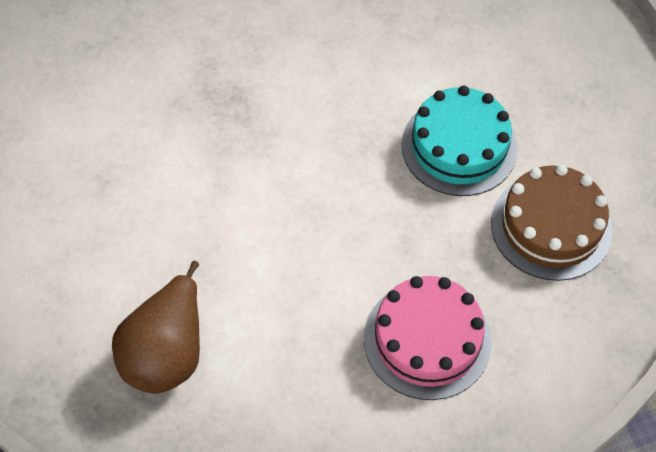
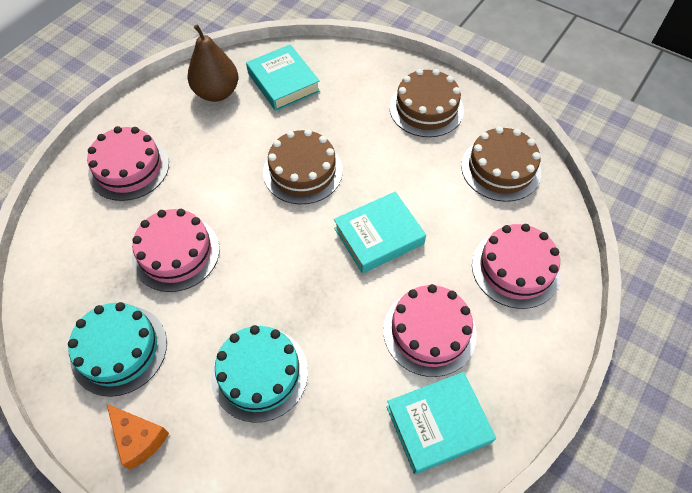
brown cake: [491,164,612,281] = 1 -> [263,129,343,204] [389,69,464,137] [461,126,541,202] = 3
orange cheese: none = 0 -> [107,404,169,470] = 1
pink cake: [364,276,492,400] = 1 -> [87,126,169,201] [132,209,220,292] [383,284,477,377] [472,224,561,309] = 4
turquoise book: none = 0 -> [246,44,320,111] [334,191,426,274] [386,372,496,474] = 3
turquoise cake: [401,86,518,196] = 1 -> [68,302,167,397] [211,325,308,423] = 2

